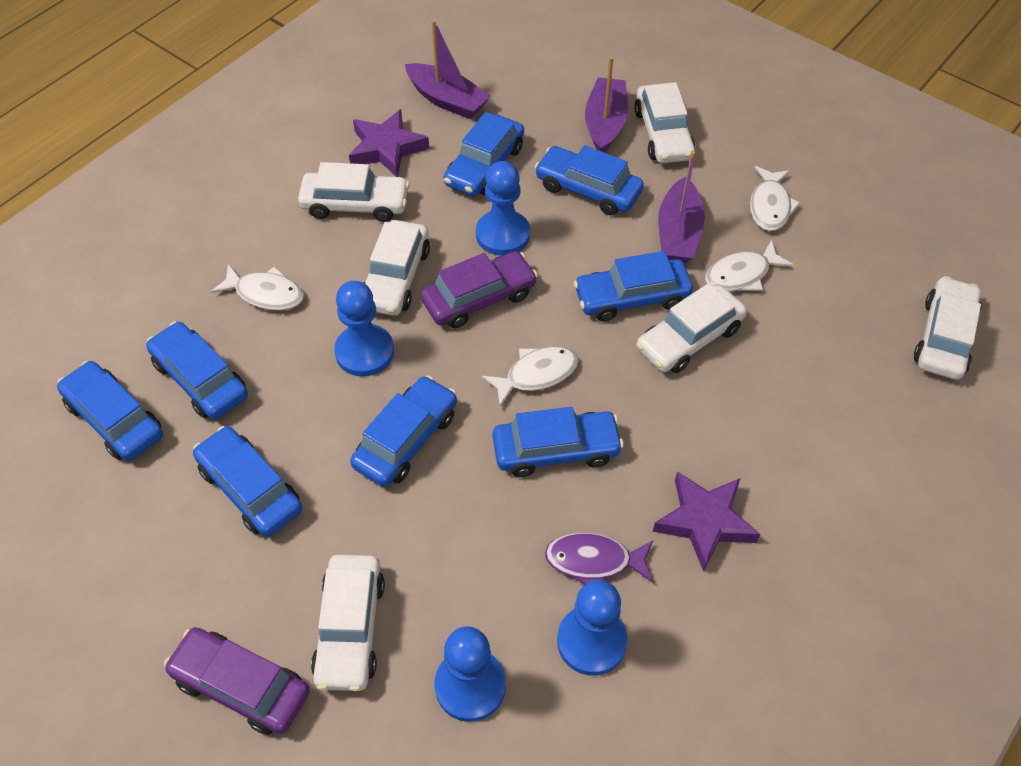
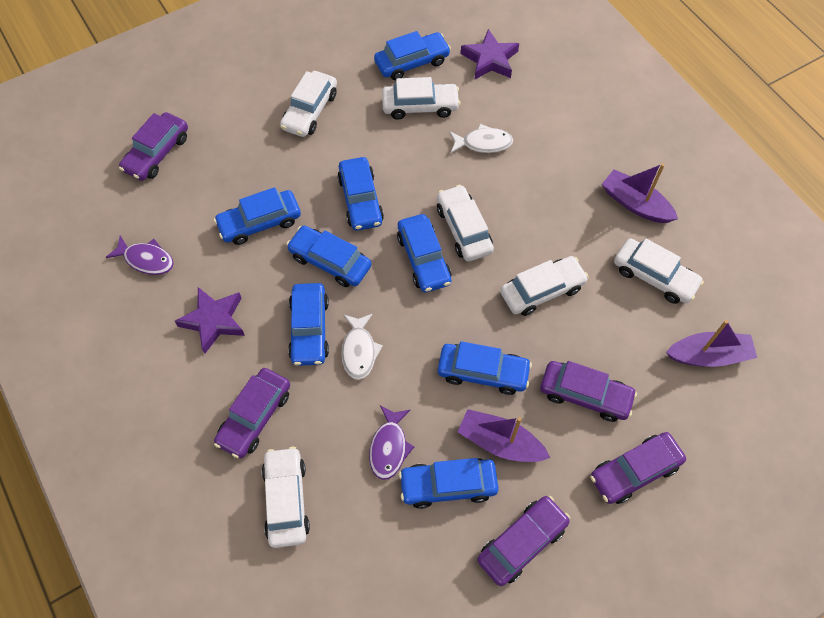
blue pawn: [334,281,394,377] [435,626,506,722] [476,161,530,256] [557,580,628,676] = 4 -> none = 0
purple car: [164,627,310,735] [421,251,538,328] = 2 -> [119,112,188,181] [214,368,290,458] [477,496,570,586] [540,361,637,422] [590,432,686,504] = 5
purple fish: [545,532,653,584] = 1 -> [105,235,174,275] [369,405,414,480] = 2
white fish: [211,264,304,310] [482,346,579,407] [705,240,793,292] [750,166,800,231] = 4 -> [341,314,383,380] [449,124,513,153] = 2

